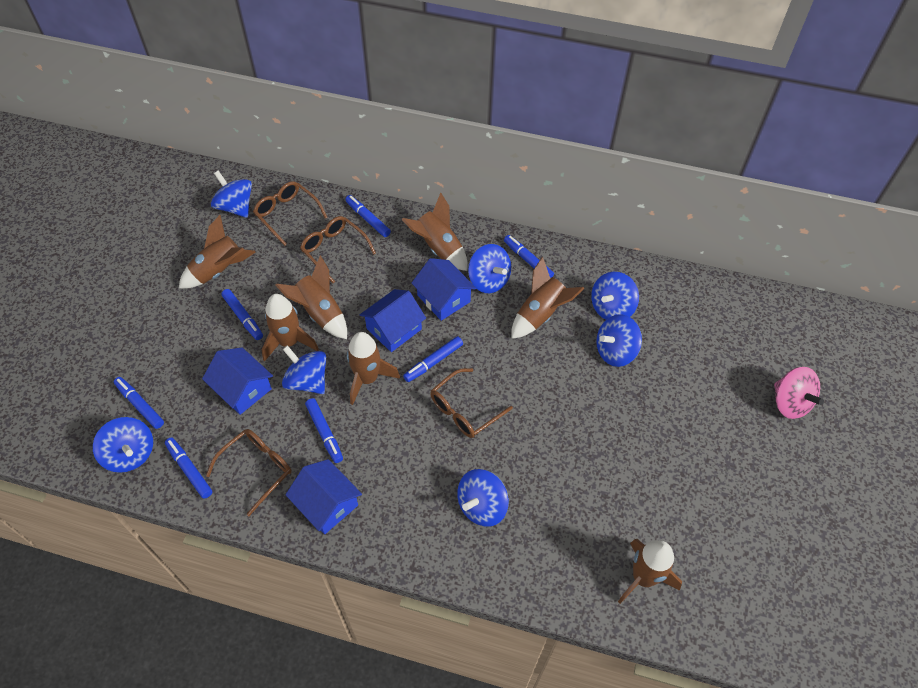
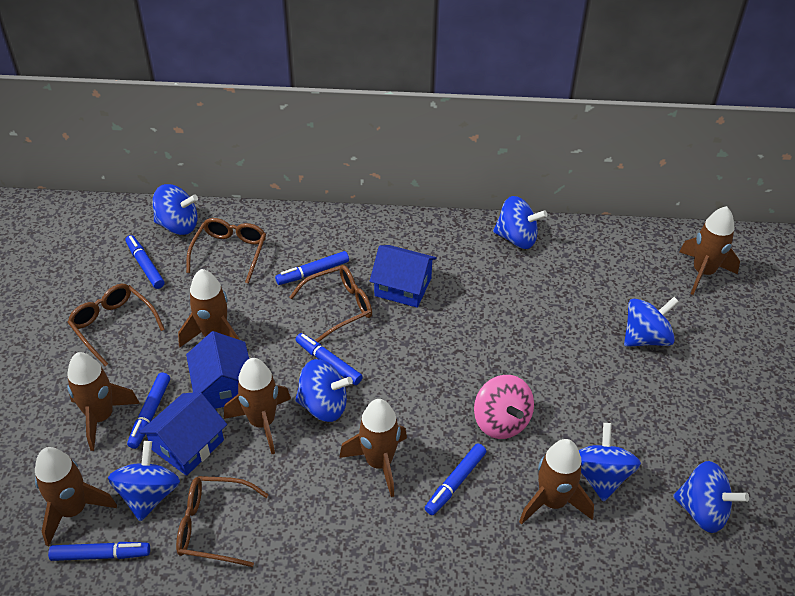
blue house: [202,348,273,415] [285,459,362,534] [360,289,426,352] [412,258,476,321] = 4 -> [139,392,227,476] [186,331,249,409] [370,245,437,308] = 3
blue marker: [114,377,164,429] [165,438,212,499] [221,289,263,340] [305,398,343,463] [345,195,391,237] [403,336,463,382] [504,235,554,278] = 7 -> [48,542,150,561] [125,235,164,289] [127,372,170,449] [275,251,349,285] [296,333,363,385] [425,443,486,515] = 6

